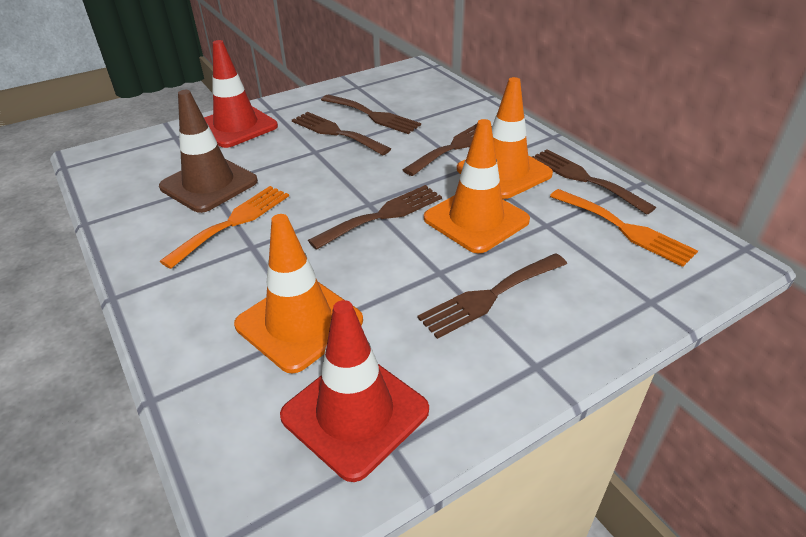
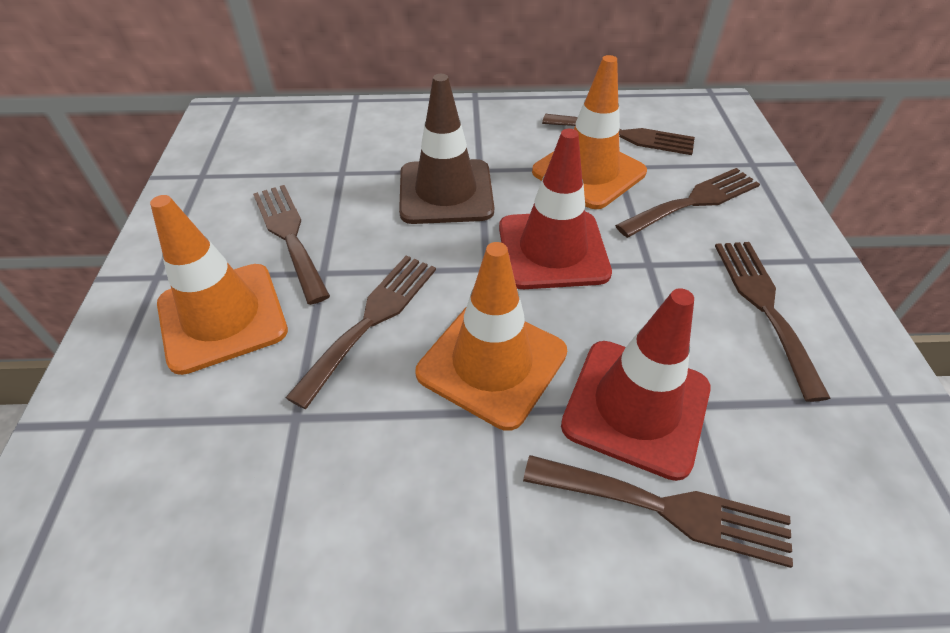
orange fork: [160,186,289,269] [550,189,698,267] = 2 -> none = 0

